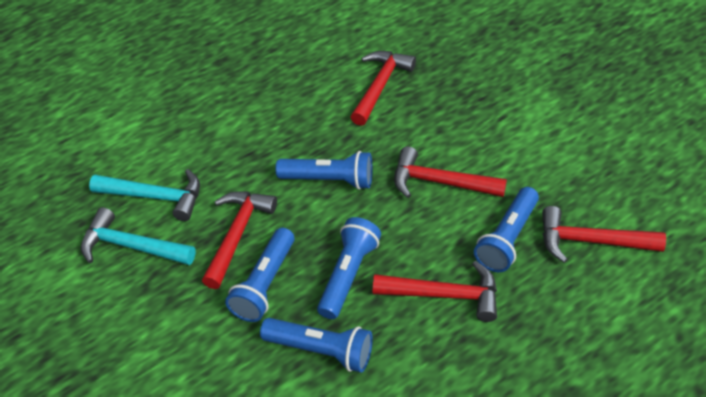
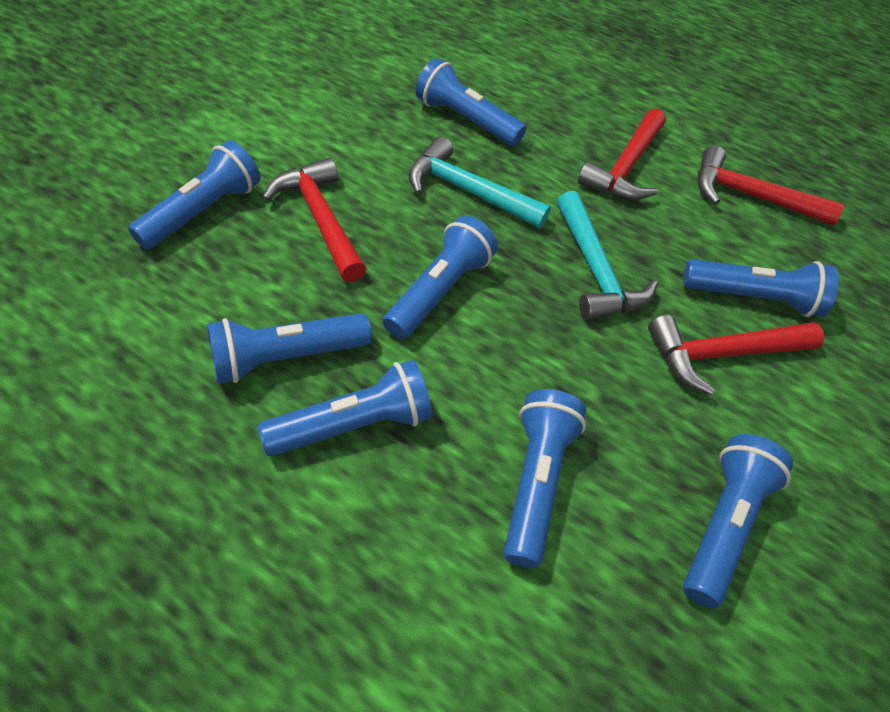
blue flashlight: [225,228,294,322] [260,318,373,372] [275,151,372,190] [317,217,381,319] [474,187,539,272] = 5 -> [128,140,261,250] [207,313,372,383] [258,360,432,456] [383,216,498,339] [415,58,526,146] [504,389,586,568] [683,259,839,317] [683,434,793,608] = 8
red hammer: [202,191,277,289] [350,51,416,126] [373,261,497,322] [394,146,507,198] [542,206,666,263] = 5 -> [262,158,366,282] [578,109,666,200] [648,315,824,395] [698,146,844,226] = 4

